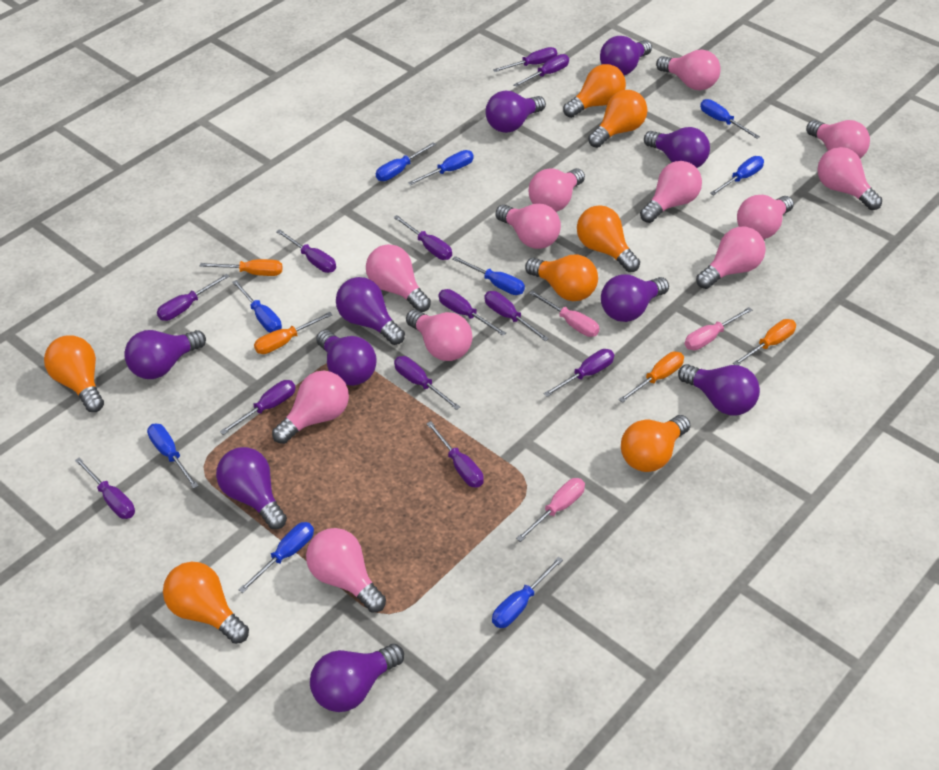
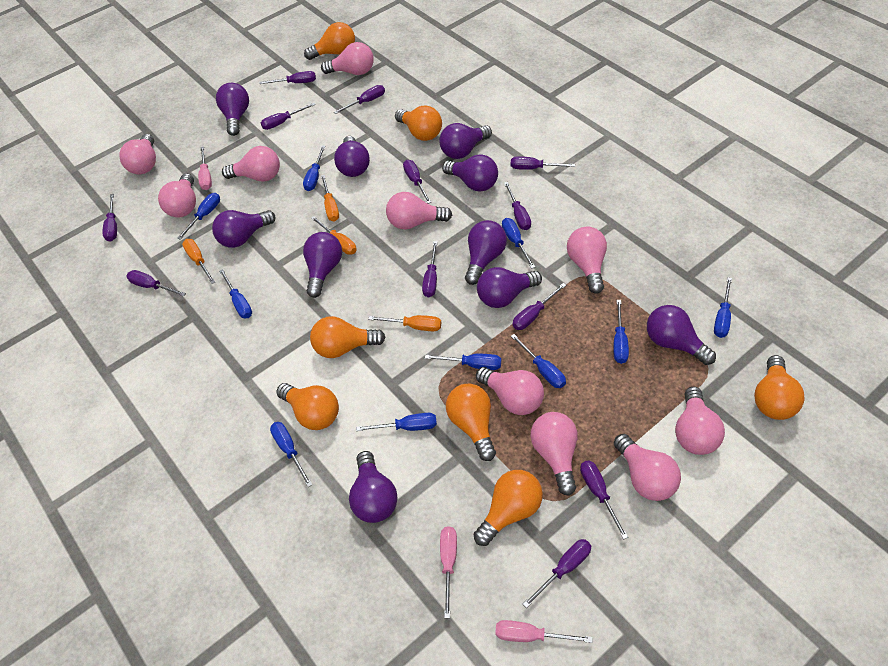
blue screwdriver: [147,424,199,489] [232,280,282,333] [238,522,314,593] [376,142,436,181] [408,150,474,185] [452,256,525,295] [492,557,563,628] [700,99,760,139] [710,156,764,196] = 9 -> [177,193,220,240] [219,269,252,319] [270,422,312,487] [303,146,325,191] [356,413,437,431] [425,354,501,370] [502,218,535,269] [511,334,566,388] [613,300,629,364] [714,277,732,338] = 10
pink light bulb: [272,371,349,444] [306,528,386,613] [366,244,431,312] [406,309,472,361] [495,204,561,249] [529,168,585,212] [640,161,702,223] [656,49,721,91] [696,227,766,289] [737,195,794,239] [806,120,870,159] [817,147,882,210] = 12 -> [119,134,156,174] [158,173,196,218] [222,146,280,181] [321,42,374,75] [386,192,452,230] [476,367,544,415] [530,412,578,496] [567,227,607,294] [614,434,681,501] [675,387,725,455] = 10

